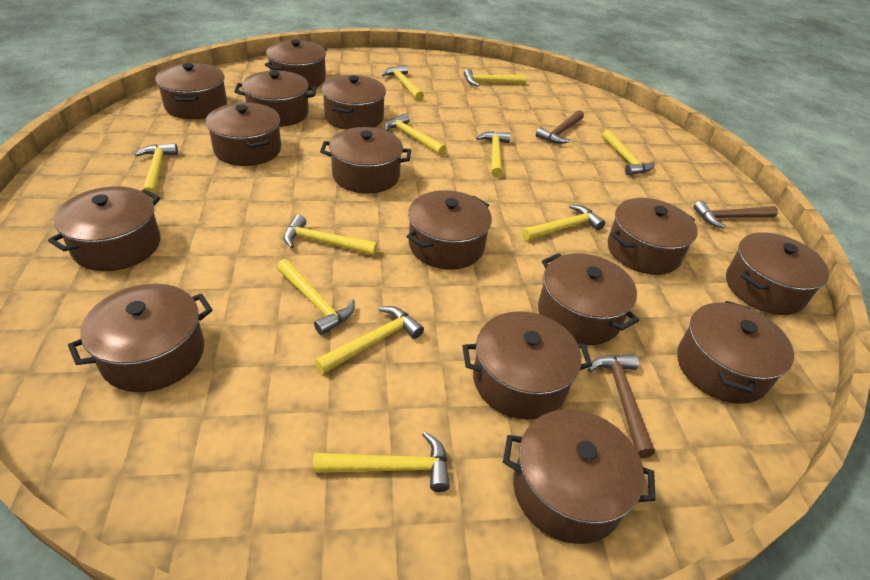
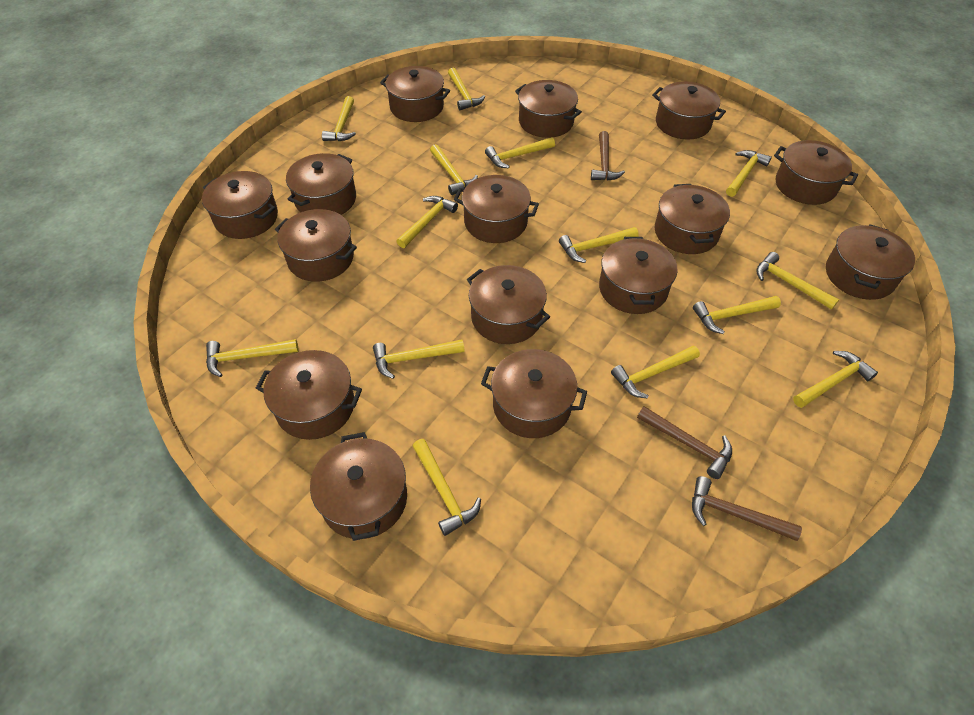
yellow hammer: [135,143,178,198] [277,259,355,335] [284,215,378,255] [313,432,450,492] [315,306,424,374] [382,65,424,101] [384,113,446,155] [464,69,527,87] [476,131,511,177] [522,204,605,241] [602,130,655,175] = 11 -> [206,339,299,377] [322,96,356,141] [373,339,465,379] [396,196,458,248] [413,439,481,536] [430,144,478,195] [448,68,485,110] [485,137,555,168] [559,227,639,263] [611,346,700,399] [693,296,781,334] [726,150,772,197] [756,252,839,310] [793,351,878,408] = 14

